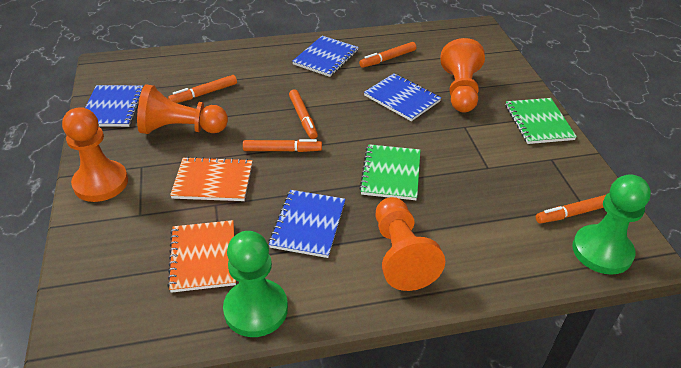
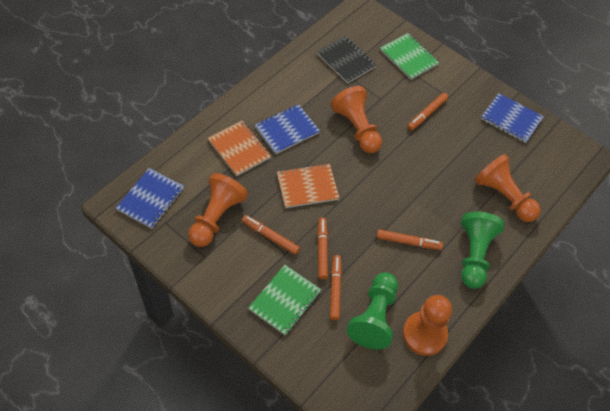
black notebook: none = 0 -> [317,36,376,83] = 1
blue notebook: [85,85,143,127] [268,190,345,258] [292,36,359,77] [364,73,441,121] = 4 -> [116,168,184,229] [255,104,320,154] [481,93,544,143] = 3

